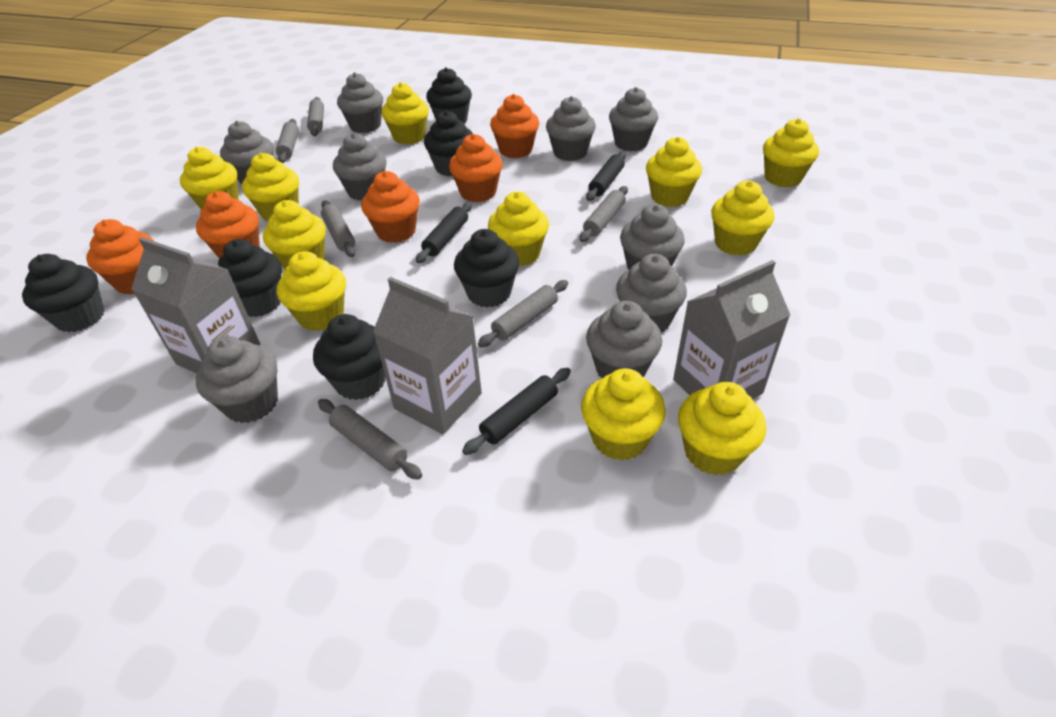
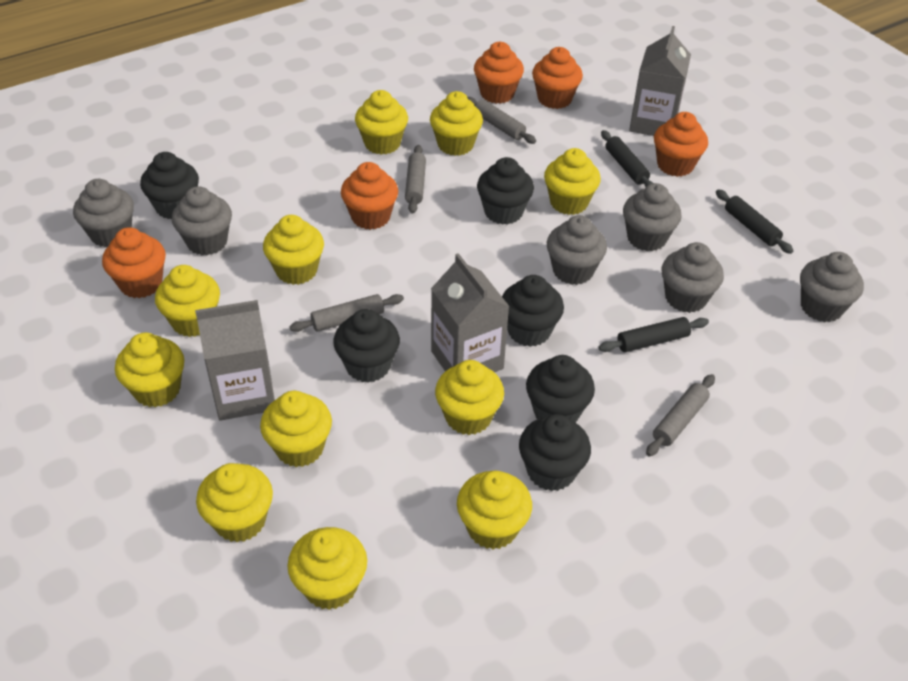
grey cupcake: [196,336,278,423] [220,121,273,184] [333,133,387,201] [337,72,383,133] [546,96,596,161] [586,301,662,378] [609,87,658,151] [616,254,687,332] [620,204,685,270] = 9 -> [73,179,134,247] [172,186,232,255] [547,215,607,285] [623,183,682,251] [662,242,724,313] [800,252,864,322] = 6
grey rolling pin: [276,119,299,163] [307,97,324,136] [318,399,422,480] [321,200,355,257] [478,280,568,347] [580,186,628,242] = 6 -> [290,294,404,332] [405,145,426,214] [467,97,536,144] [646,374,715,456] = 4

